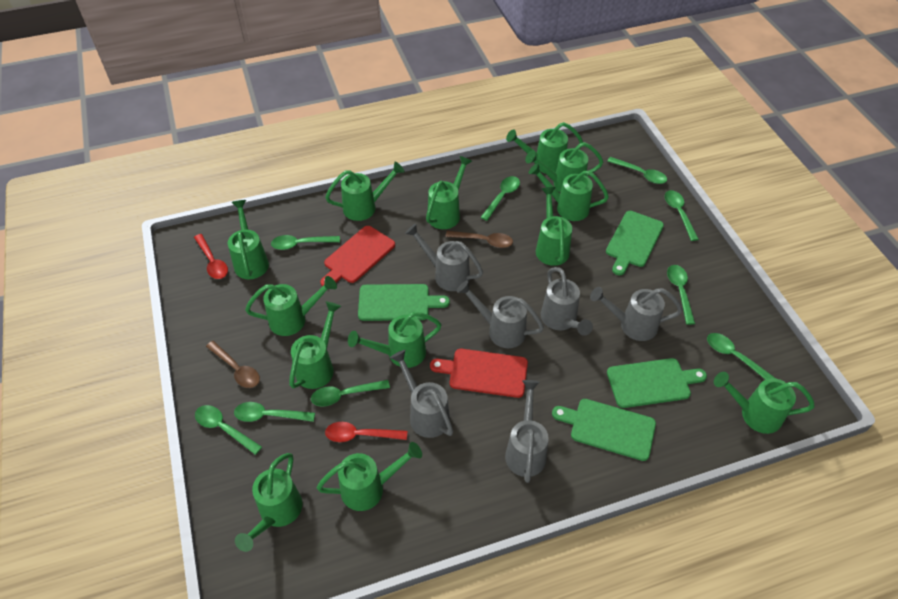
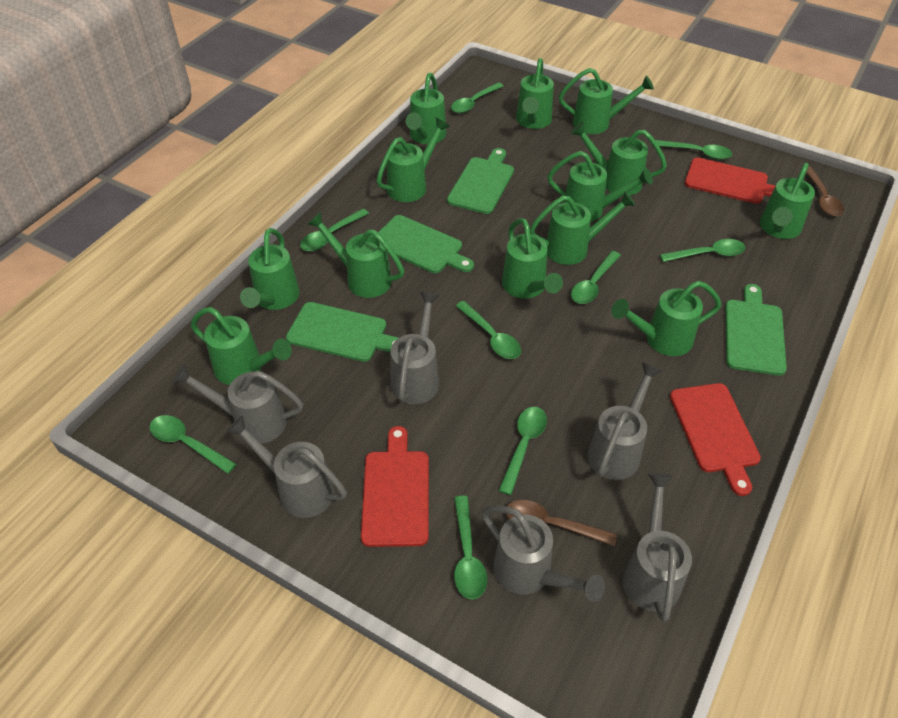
red cutting board: [320,226,395,287] [430,349,528,398] = 2 -> [361,426,429,547] [670,383,761,496] [685,157,775,204] = 3
red spoon: [194,234,228,279] [325,422,407,442] = 2 -> none = 0

